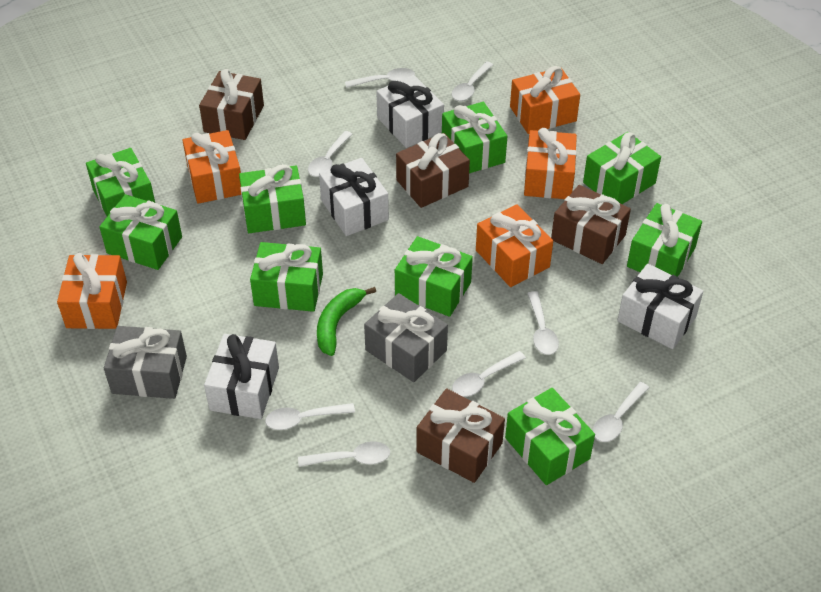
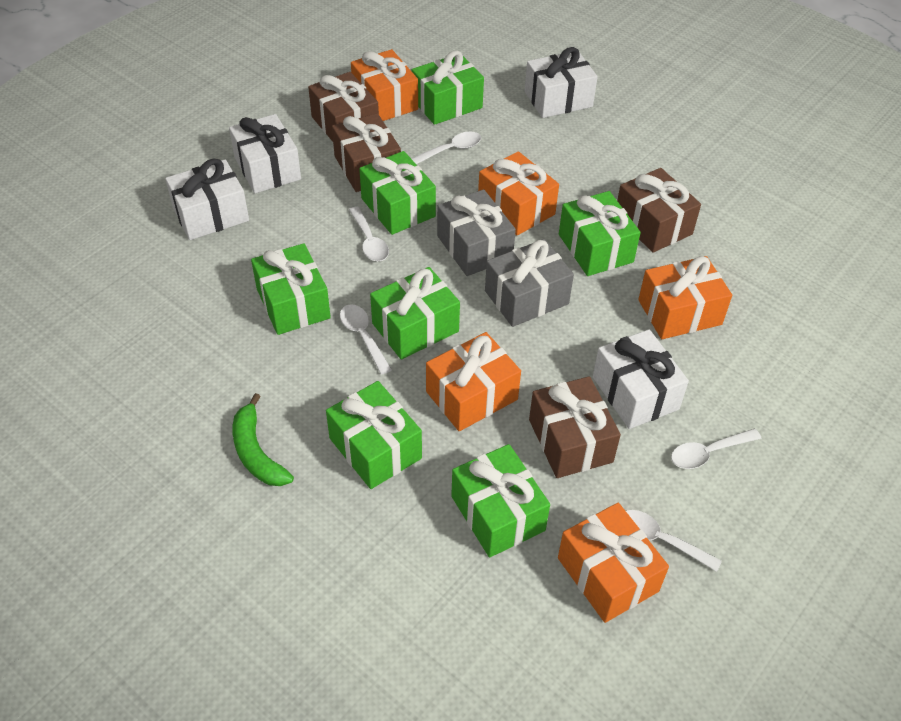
green gift: [86,148,155,216] [99,194,182,270] [239,164,306,233] [250,242,323,312] [395,236,473,317] [442,102,507,173] [505,388,595,485] [583,132,661,204] [627,203,702,277] = 9 -> [251,243,331,335] [326,381,422,489] [359,151,436,235] [370,267,460,359] [412,50,484,125] [451,444,550,557] [559,191,641,276] = 7
white spoon: [265,403,355,430] [298,442,390,467] [308,131,352,177] [345,68,415,88] [452,61,493,101] [452,351,526,397] [527,291,559,355] [593,382,649,442] = 8 -> [340,304,392,375] [349,206,389,261] [411,131,481,164] [626,510,722,572] [671,429,761,469] = 5

